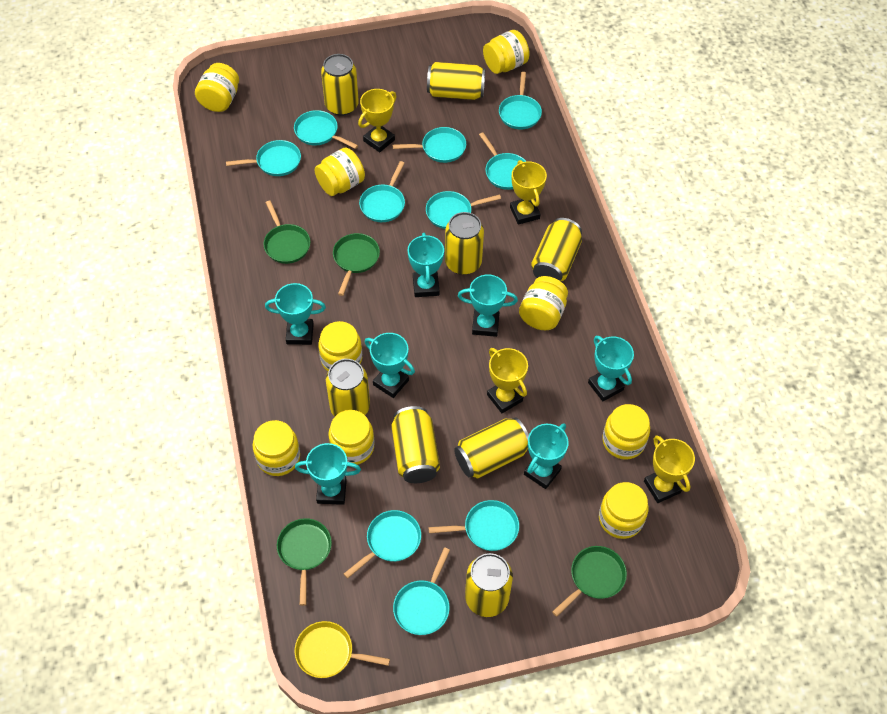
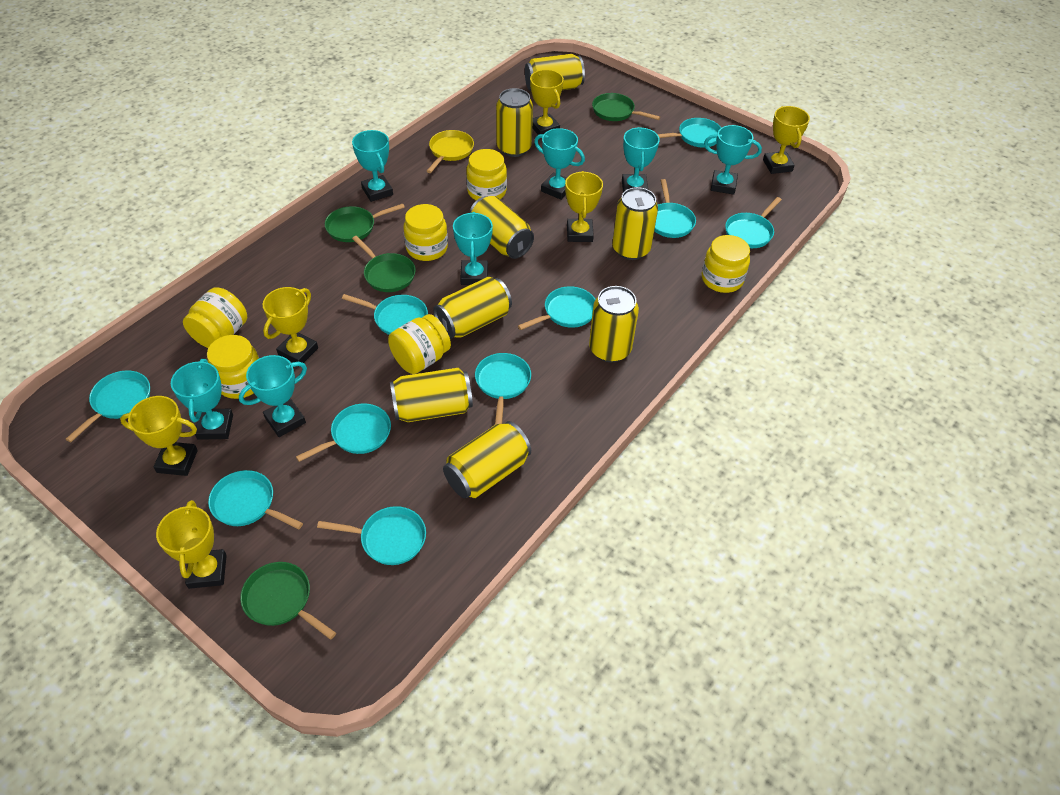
yellow jar: [195,63,239,112] [253,420,300,476] [315,147,365,196] [318,321,362,371] [328,410,374,465] [483,30,530,74] [519,276,568,330] [599,482,649,539] [602,404,650,460] = 9 -> [183,287,247,348] [207,335,259,399] [388,314,451,374] [403,204,448,261] [466,149,507,200] [702,235,750,293] = 6
yellow trophy: [358,89,397,152] [487,348,528,413] [510,160,547,225] [644,435,695,503] = 4 -> [120,396,198,476] [156,500,227,589] [263,287,318,363] [530,69,564,135] [565,171,603,242] [763,106,810,174] = 6

